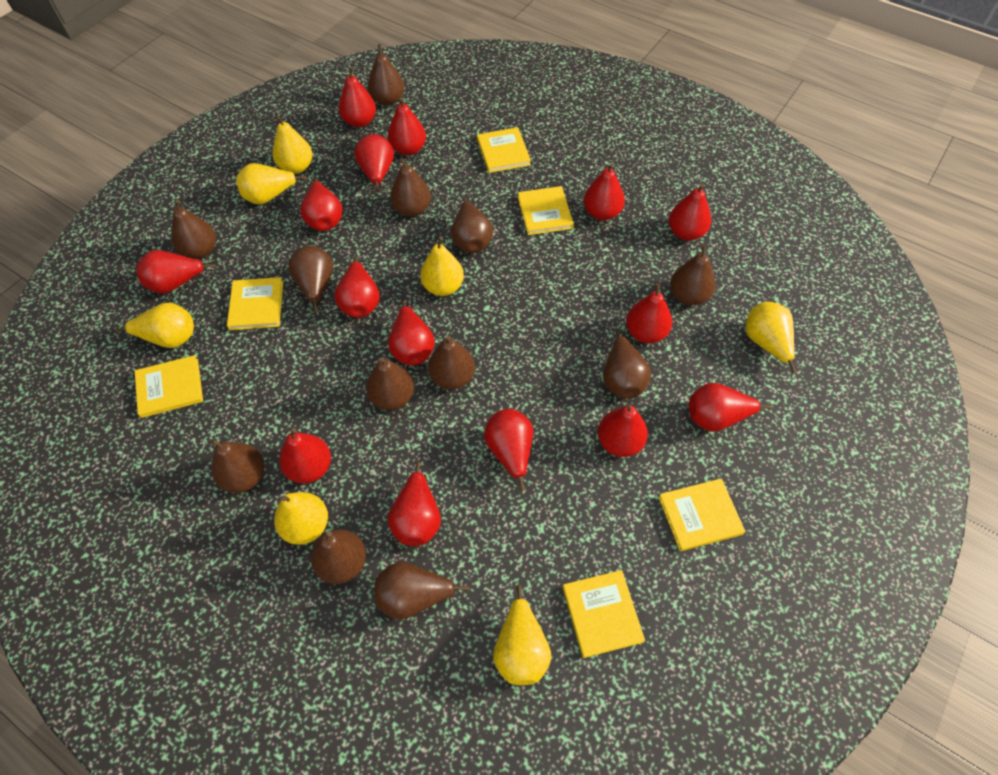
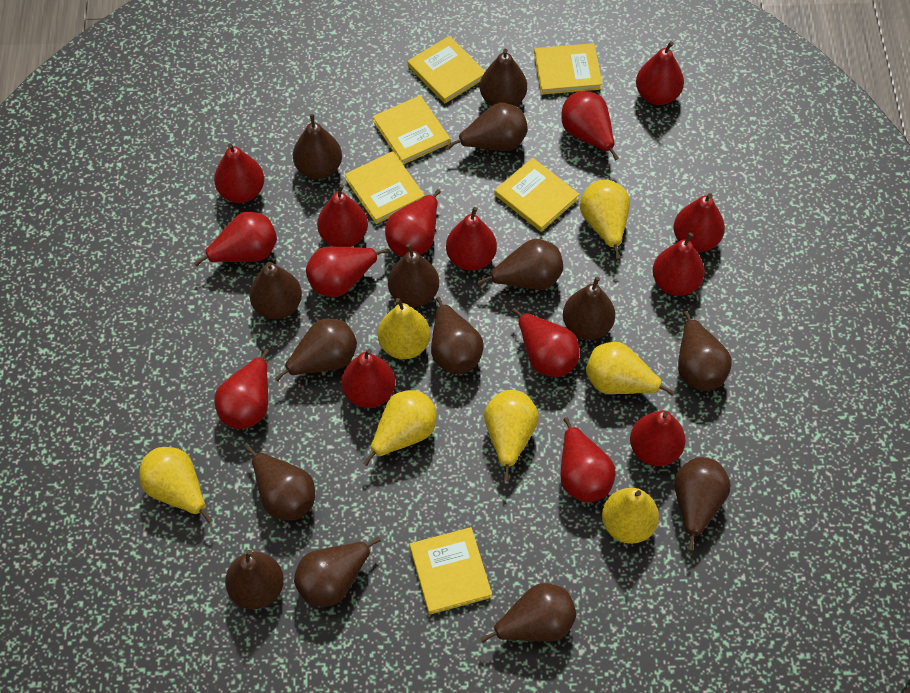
brown pear: [171,200,216,259] [210,439,264,493] [288,245,333,312] [311,529,366,584] [366,357,414,410] [368,44,404,105] [374,562,470,620] [390,158,431,217] [428,336,475,389] [451,197,493,253] [603,330,651,399] [670,245,716,305] = 12 -> [225,550,284,609] [246,447,315,521] [250,262,302,319] [274,319,357,382] [293,114,342,179] [294,537,381,606] [388,244,439,307] [431,297,483,374] [447,103,528,151] [477,239,563,290] [480,49,527,106] [480,583,576,643] [563,277,615,340] [674,457,731,550] [678,311,732,391] = 15

